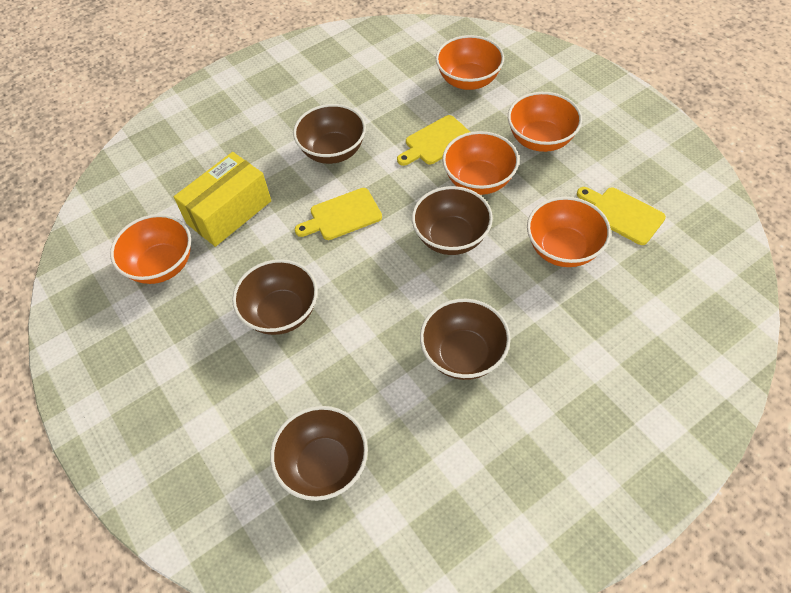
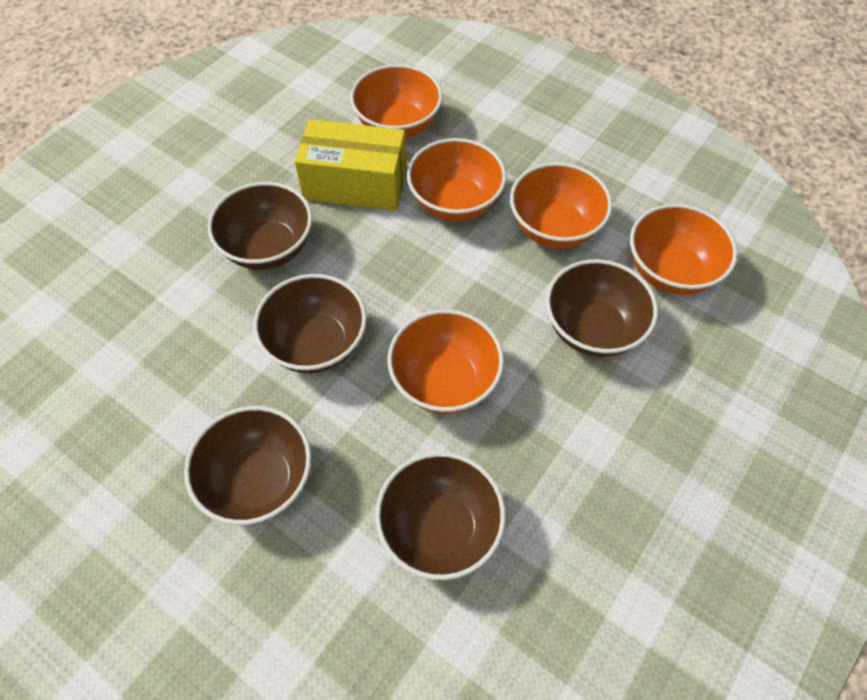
yellow cutting board: [295,188,382,240] [397,115,470,166] [577,187,666,245] = 3 -> none = 0

